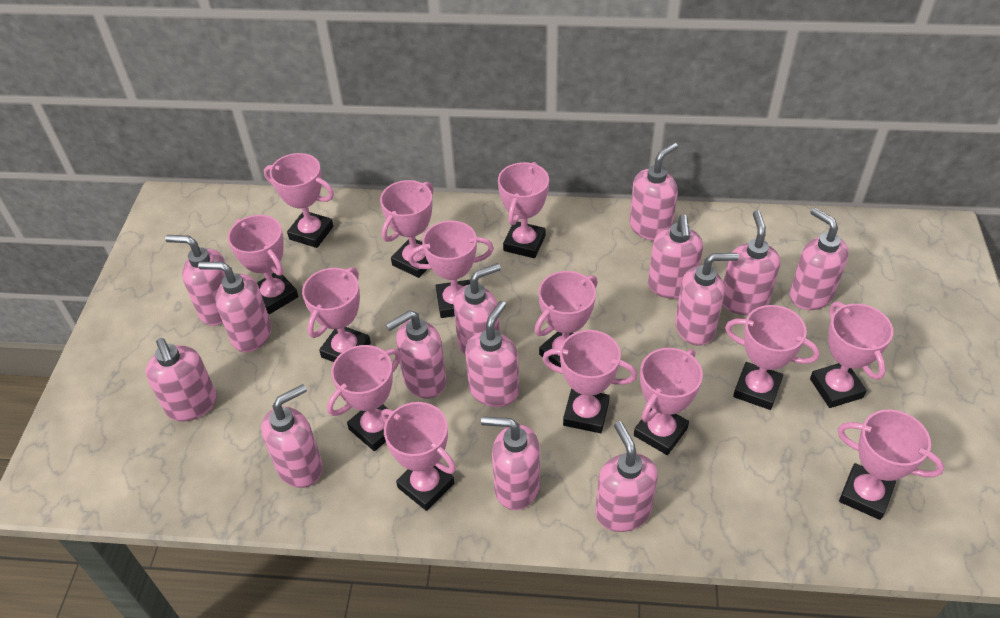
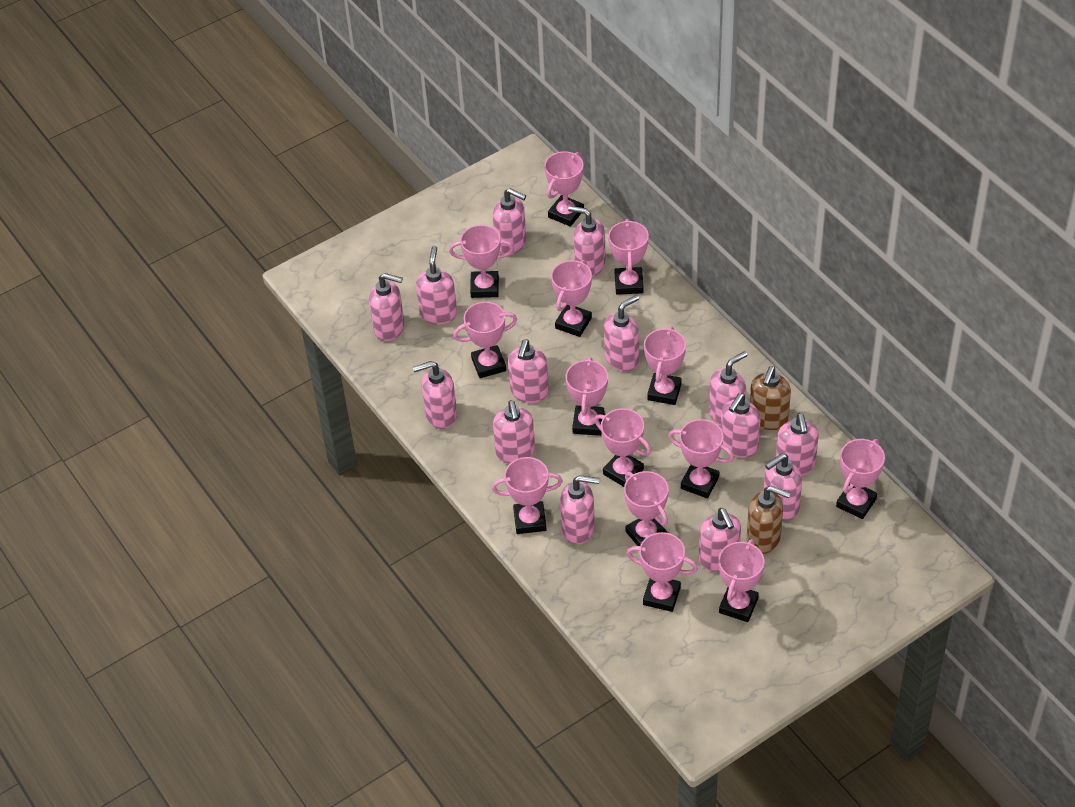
brown soap dispenser: none = 0 -> [747,486,791,554] [750,366,791,430] = 2

